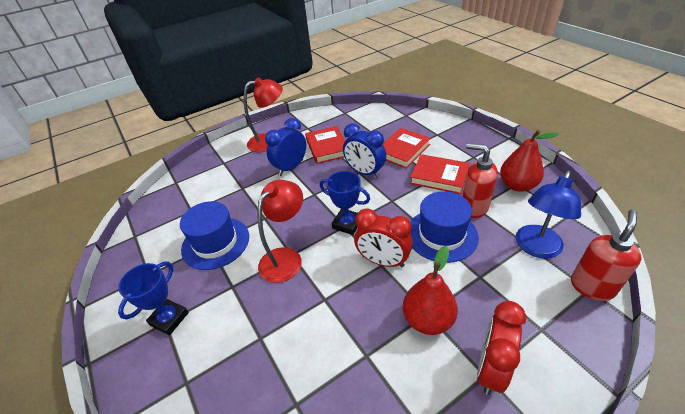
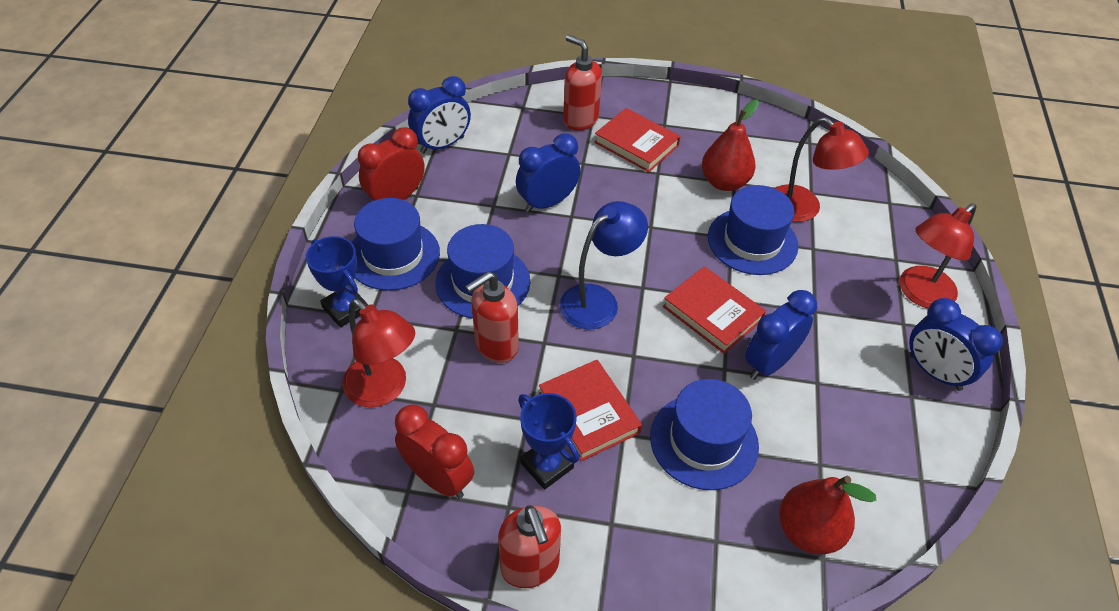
blue clock: [265,118,306,176] [343,123,386,178] = 2 -> [408,76,471,154] [516,133,580,213] [745,290,817,380] [909,298,1003,391] = 4
blue hat: [180,201,249,270] [410,191,479,263] = 2 -> [352,198,440,291] [435,224,530,319] [650,379,759,490] [708,185,798,275] = 4
red lamp: [244,77,283,152] [258,180,303,283] = 2 -> [342,299,415,407] [774,117,869,222] [900,204,976,308] = 3
red soap dispenser: [463,143,498,218] [571,209,642,301] = 2 -> [465,272,519,363] [498,505,561,588] [563,35,602,131] = 3

